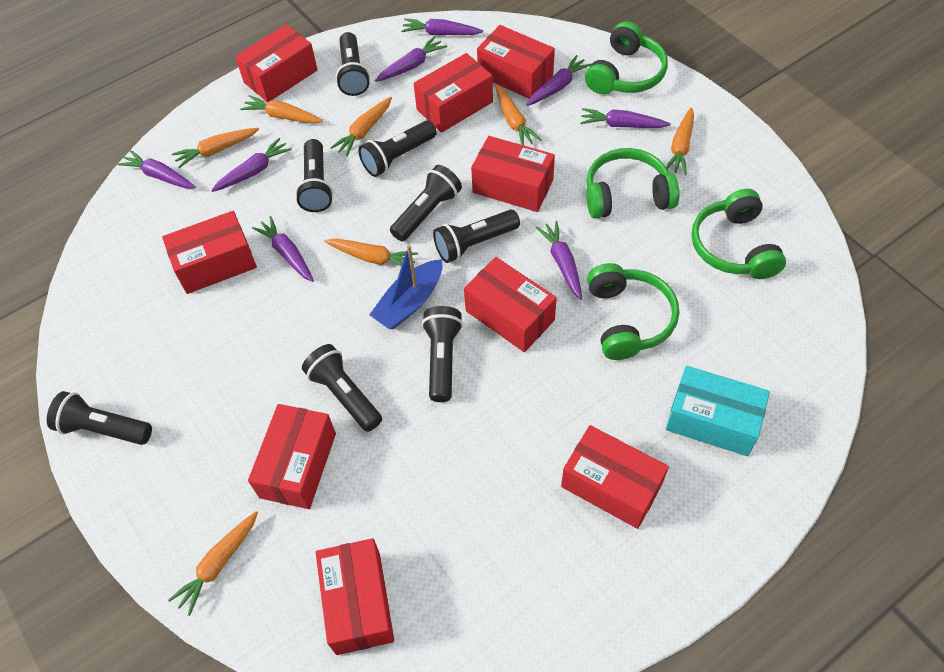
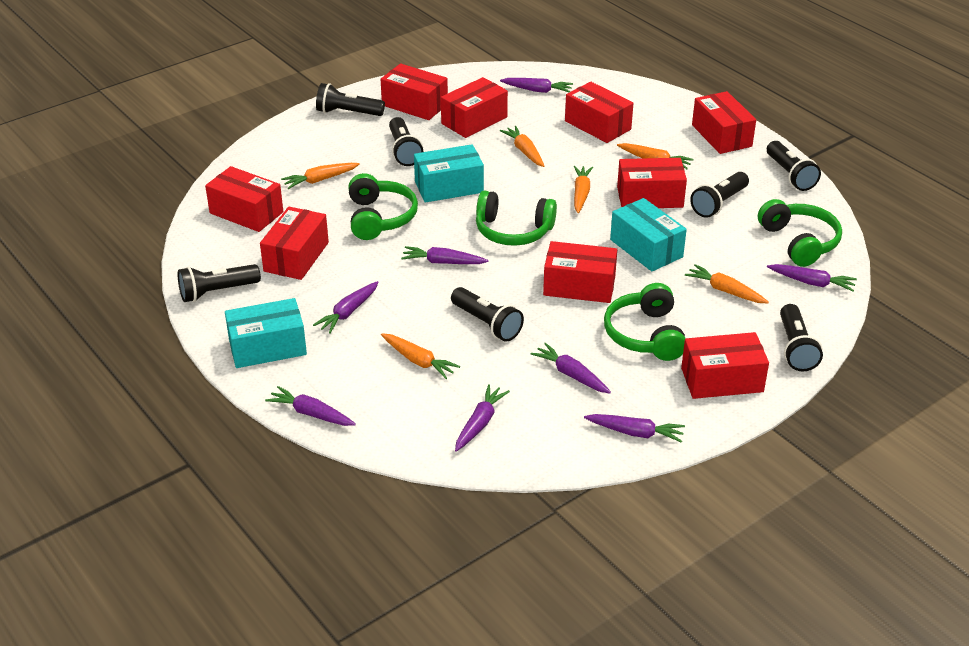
black flashlight: [47,391,152,445] [295,139,333,212] [302,344,382,432] [335,32,370,96] [358,120,437,177] [390,165,462,241] [422,306,463,402] [433,210,520,263] = 8 -> [178,264,261,302] [316,83,385,116] [389,117,423,166] [451,287,524,342] [690,172,749,218] [767,141,821,191] [780,304,823,371] = 7
blue boat: [369,245,442,329] = 1 -> none = 0
orange carrot: [168,511,258,616] [172,128,259,168] [240,95,323,124] [324,238,418,266] [330,97,392,157] [495,85,541,145] [666,107,694,175] = 7 -> [281,163,360,189] [381,333,460,379] [500,126,544,167] [574,166,593,213] [617,143,694,169] [685,264,769,303] = 6
turquoise box: [666,366,770,456] = 1 -> [225,298,307,368] [414,144,484,203] [610,198,687,272] = 3

